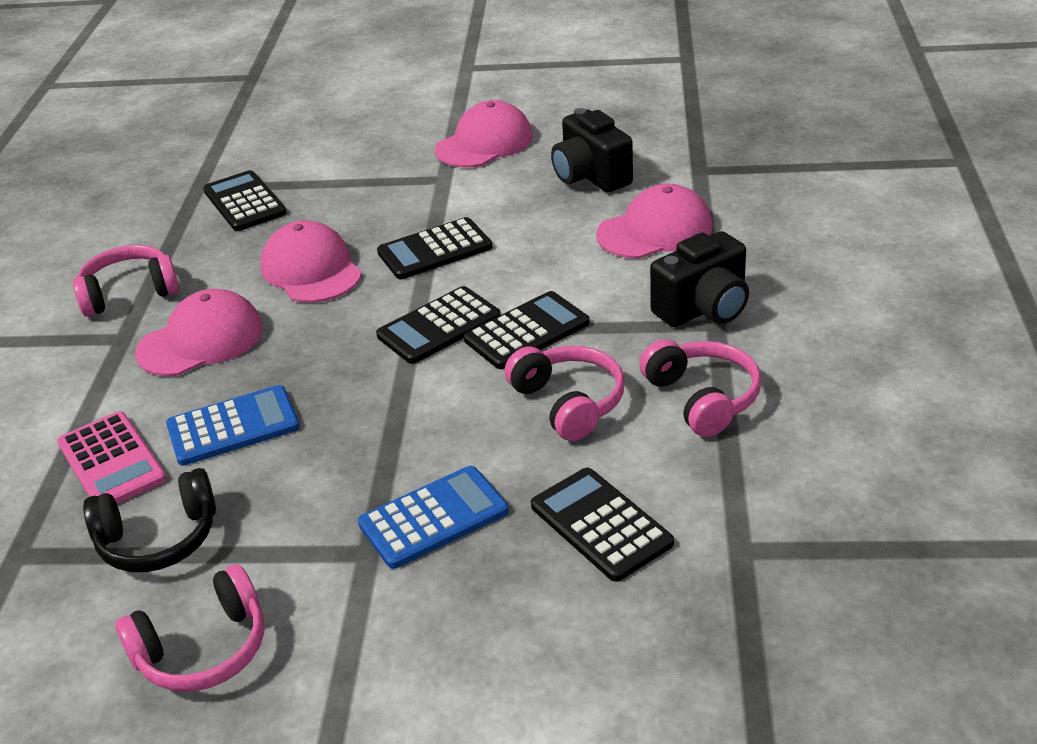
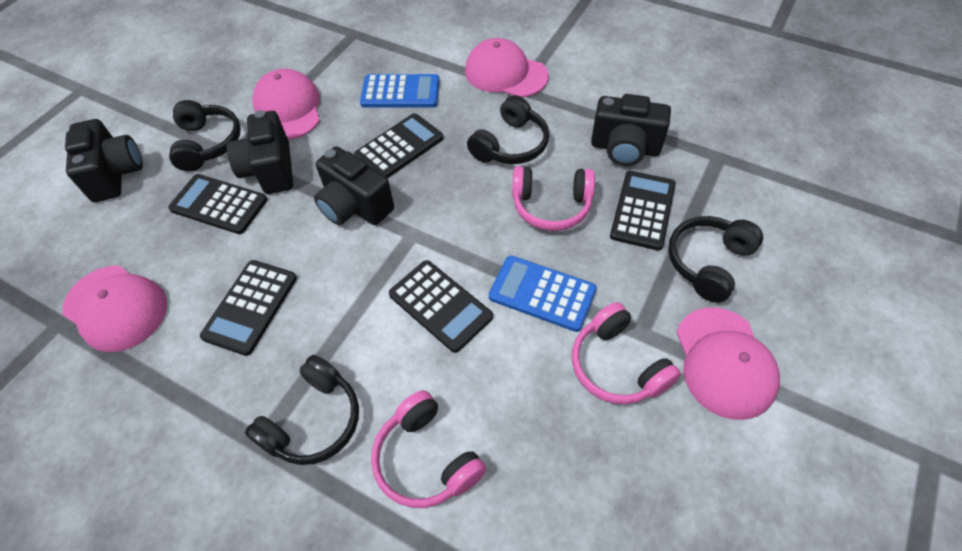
black camera: [551,108,633,192] [650,231,749,327] = 2 -> [65,119,143,202] [227,110,293,194] [314,146,394,225] [591,94,671,166] = 4
black headphones: [83,468,216,572] = 1 -> [169,100,241,171] [245,355,359,465] [467,95,549,164] [668,216,763,303] = 4
pink calculator: [57,411,167,504] = 1 -> none = 0
pink headphones: [73,245,179,317] [115,564,264,692] [504,346,625,441] [639,339,761,437] = 4 -> [371,390,486,508] [512,166,595,231] [572,302,681,404] = 3

